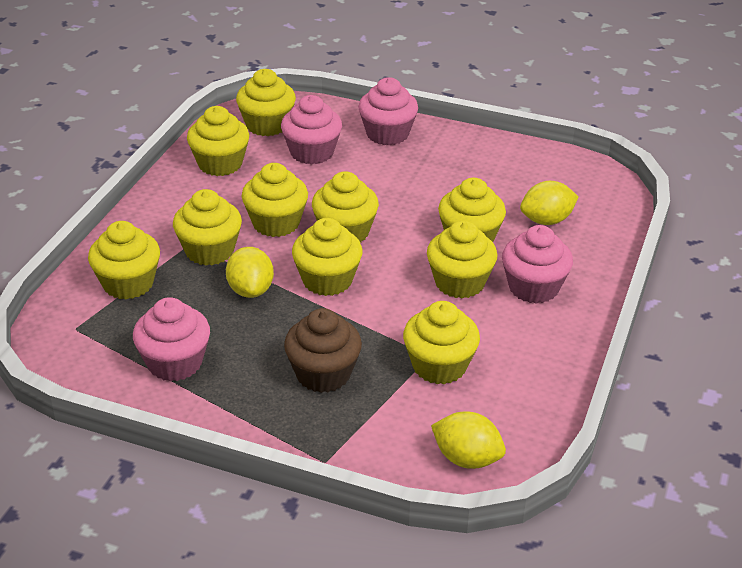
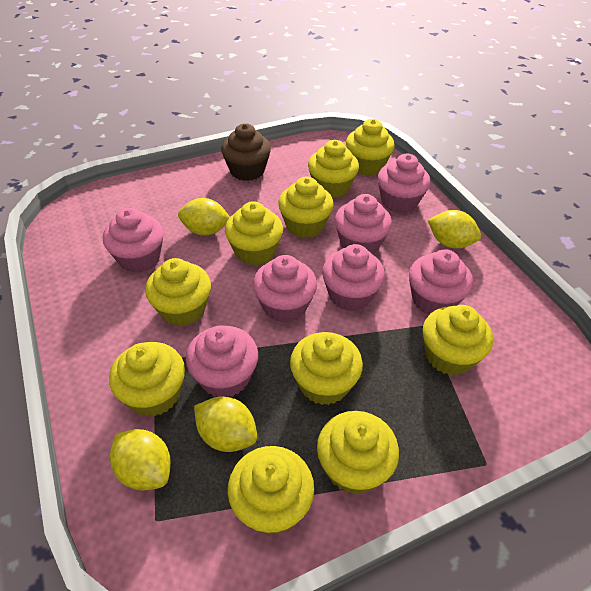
pink cupcake: [133,297,210,381] [281,95,342,165] [358,77,418,145] [502,225,573,304] = 4 -> [103,208,164,273] [186,325,258,397] [253,255,317,323] [322,244,385,311] [335,194,392,254] [378,154,430,213] [409,249,473,315] = 7
yellow lemon: [226,247,274,298] [431,412,506,469] [520,181,578,225] = 3 -> [110,429,171,490] [178,198,230,235] [194,397,257,452] [428,210,481,248] = 4

